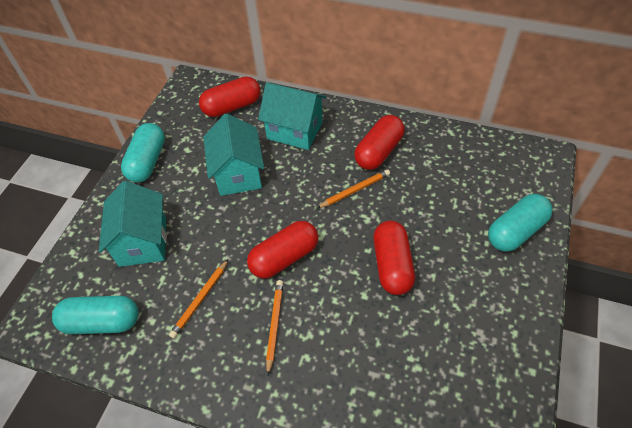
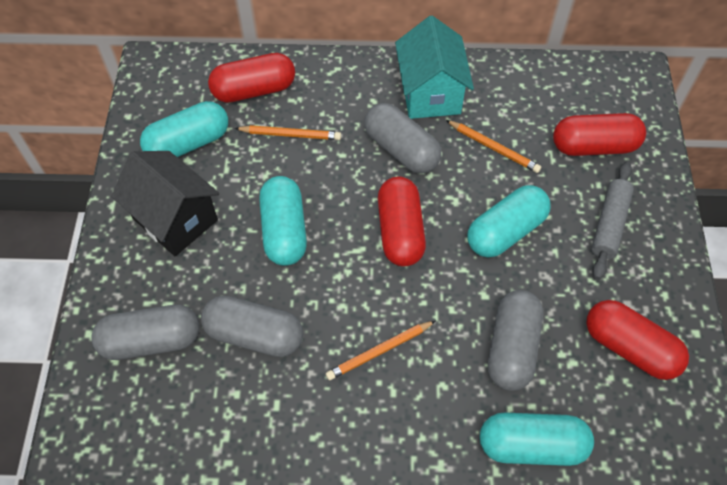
black house: none = 0 -> [111,151,219,256] = 1
grey capsule: none = 0 -> [91,305,199,360] [201,296,303,357] [364,103,441,174] [488,290,543,391] = 4
grey rolling pin: none = 0 -> [591,162,634,280] = 1
turquoise capsule: [52,296,139,334] [121,123,165,182] [488,194,553,252] = 3 -> [140,101,228,157] [259,176,307,266] [467,185,551,257] [480,412,594,466] = 4
turquoise house: [99,181,167,267] [203,113,264,196] [258,82,326,150] = 3 -> [395,16,474,119] = 1

